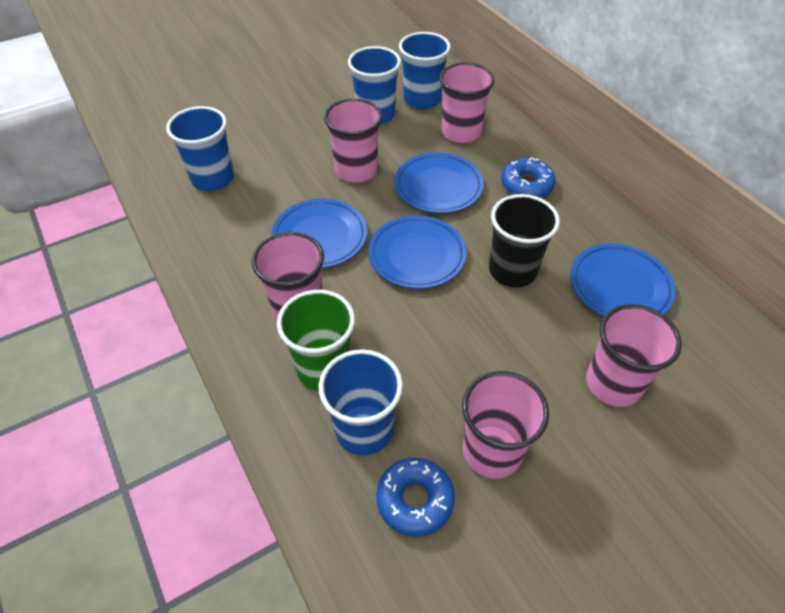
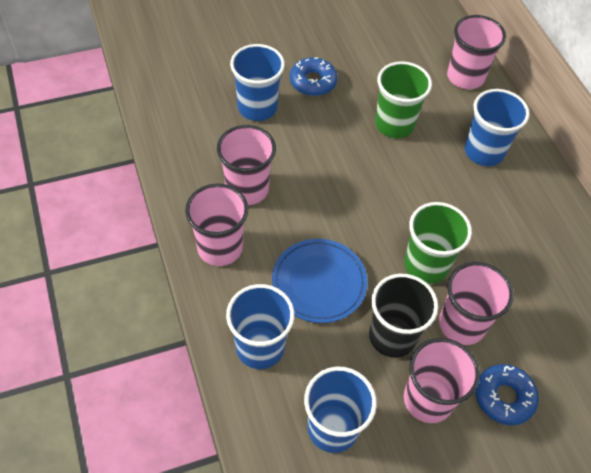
blue plate: [271,199,367,268] [368,215,466,289] [394,153,484,213] [570,244,676,316] = 4 -> [272,239,368,323] = 1
green cup: [277,290,355,391] = 1 -> [375,61,432,138] [404,202,472,284] = 2

